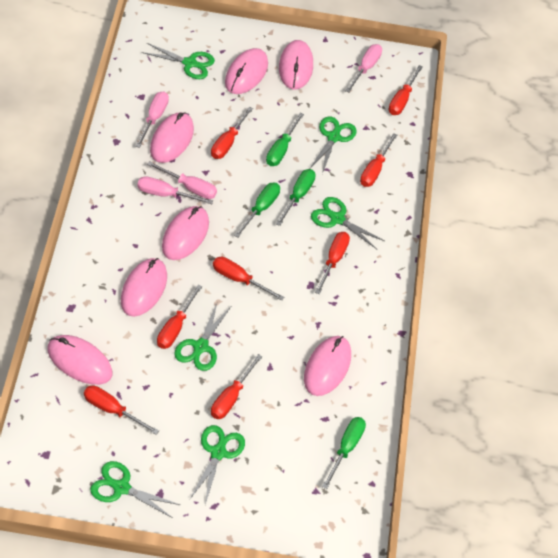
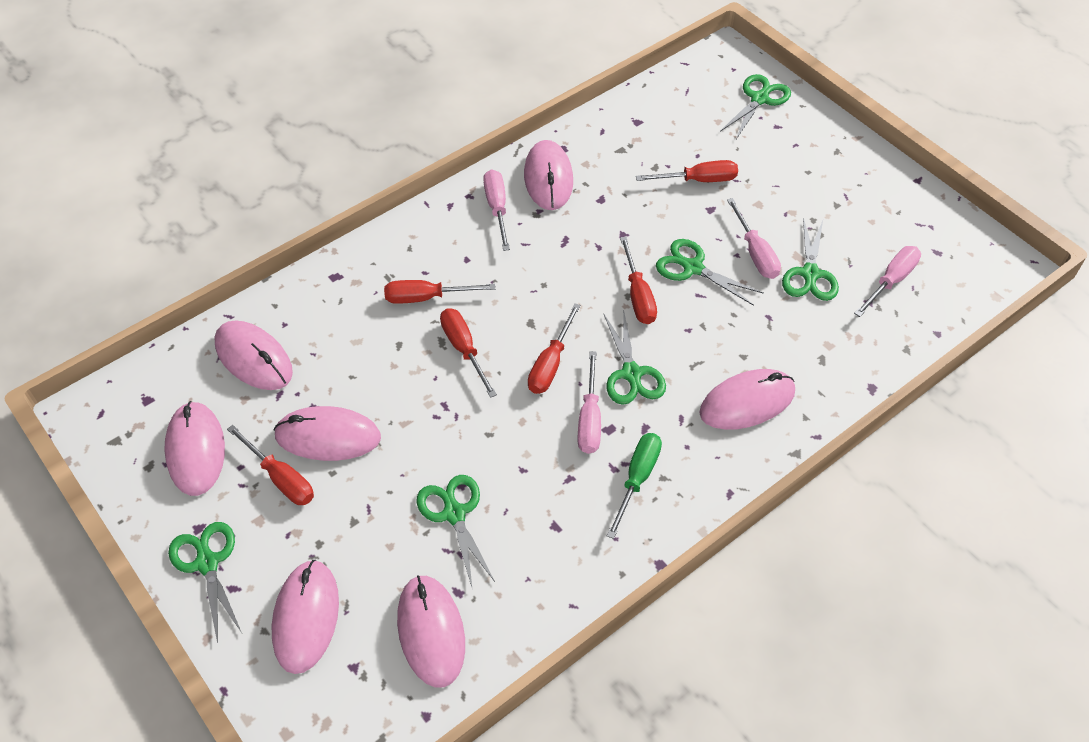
green screwdriver: [234,182,280,238] [266,113,304,166] [276,169,316,226] [322,417,366,489] = 4 -> [607,433,662,539] = 1
red screwdriver: [84,385,159,435] [157,285,202,349] [211,107,253,159] [211,354,263,419] [213,257,284,301] [315,232,350,294] [360,133,397,187] [389,65,423,115] = 8 -> [227,425,314,505] [384,280,496,304] [440,308,497,398] [528,303,581,394] [620,237,657,324] [636,160,738,182] = 6

